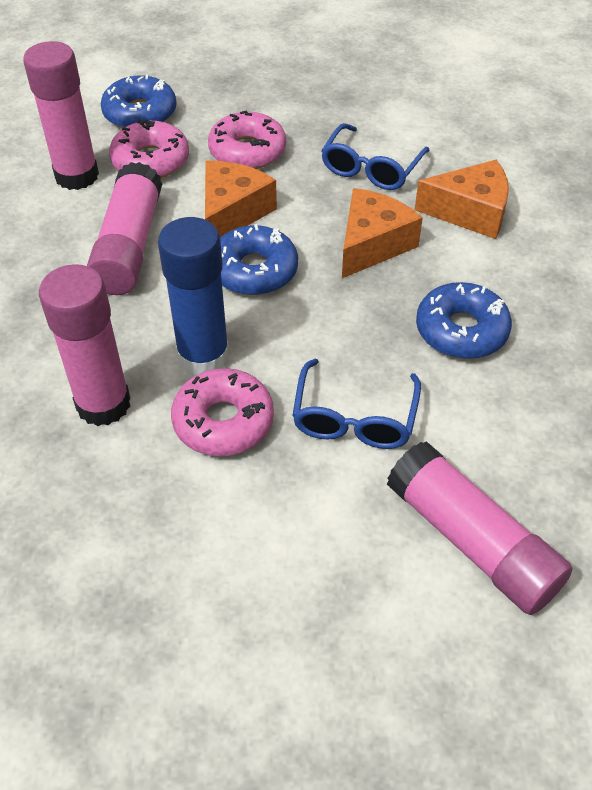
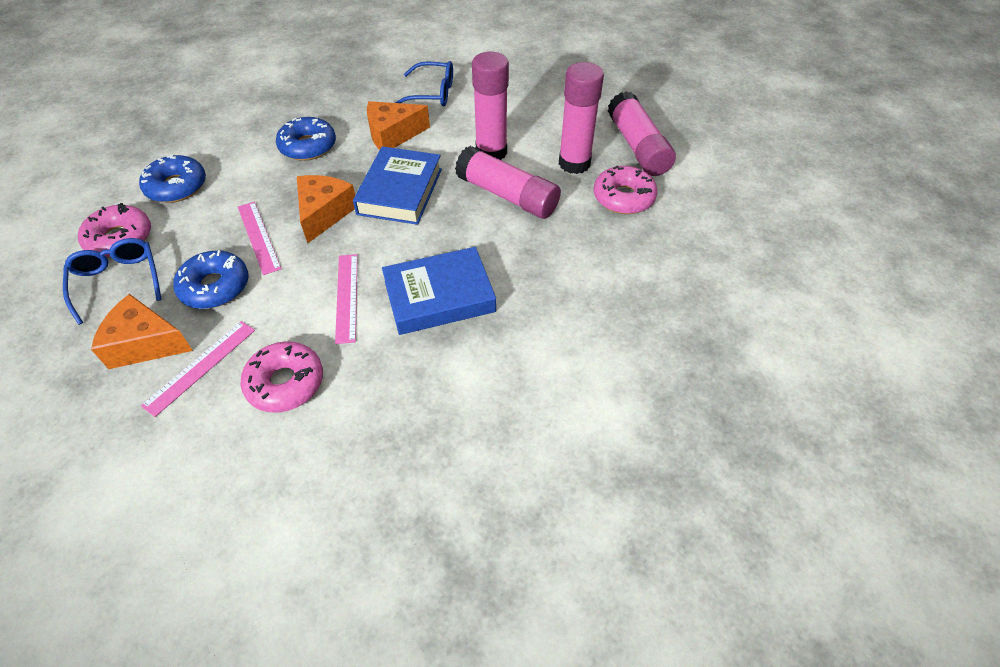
blue book: none = 0 -> [353,146,442,225] [382,247,496,335] = 2
blue glue stick: [158,217,230,376] = 1 -> none = 0
pink ruler: none = 0 -> [141,321,255,417] [238,202,281,275] [335,254,358,344] = 3

